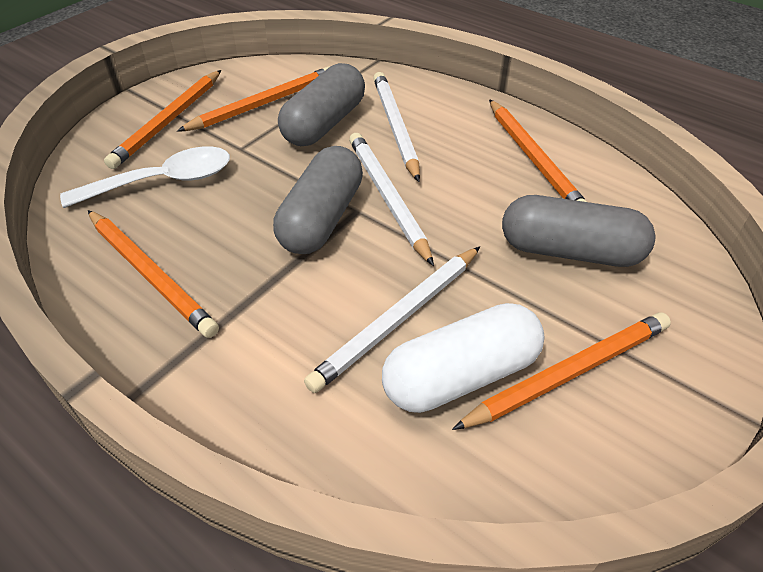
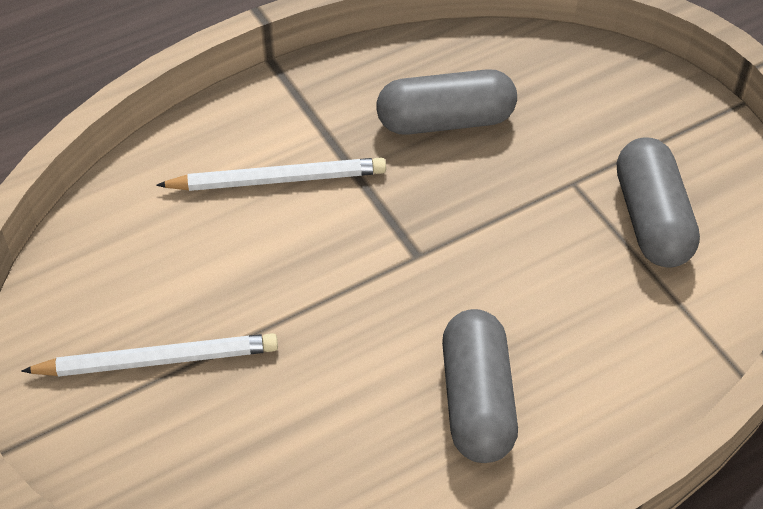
orange pencil: [88,210,219,338] [104,70,221,169] [177,67,329,132] [452,313,671,430] [489,99,587,202] = 5 -> none = 0
white capsule: [382,303,545,413] = 1 -> none = 0
white pencil: [304,247,480,393] [349,133,434,266] [373,72,420,182] = 3 -> [21,333,278,377] [156,157,386,191] = 2
white spoon: [60,146,230,208] = 1 -> none = 0

